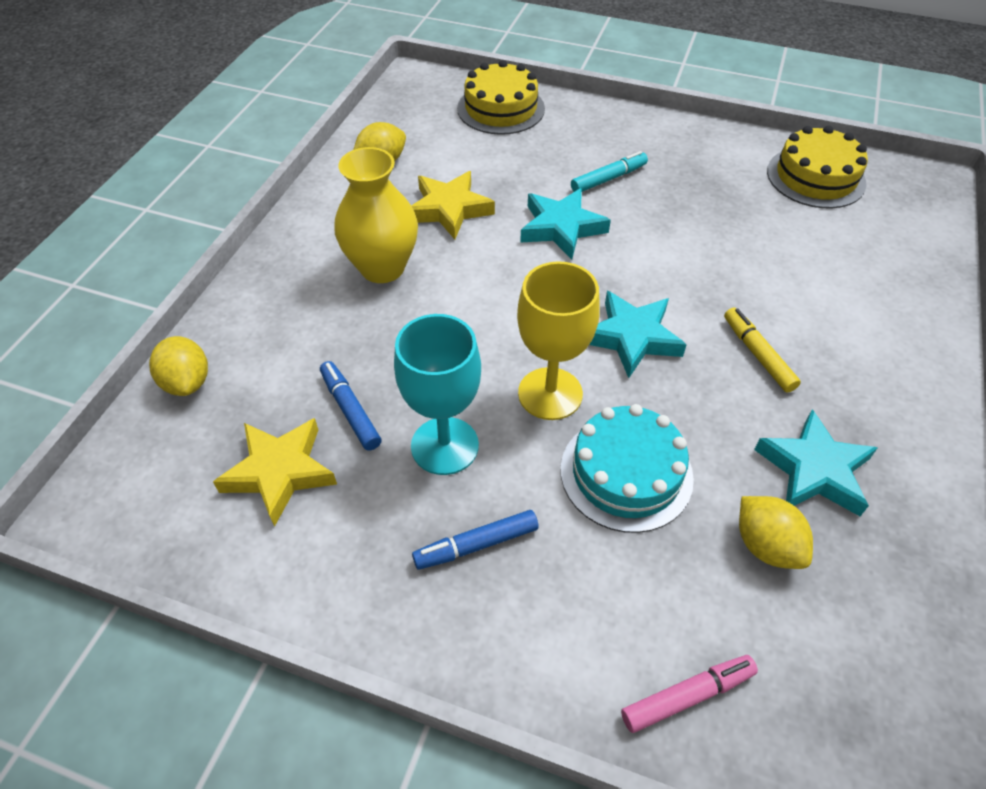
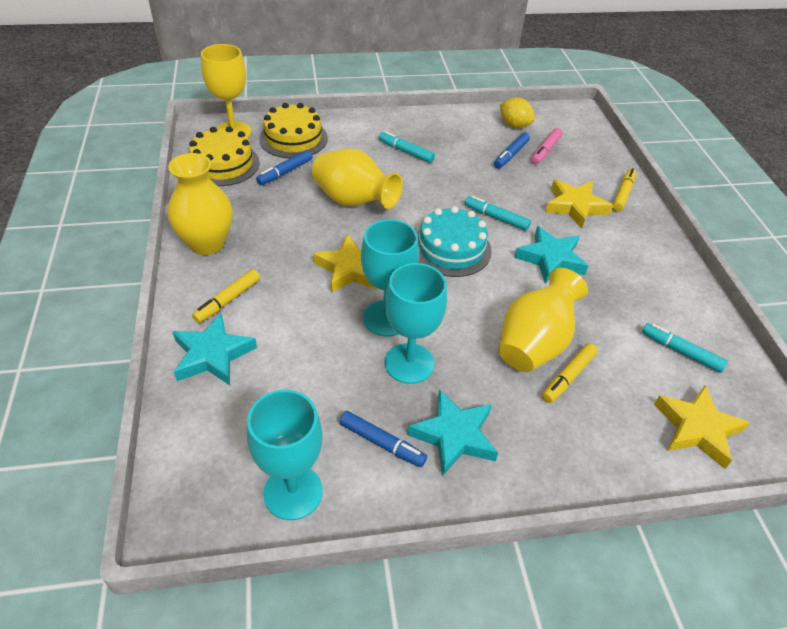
blue marker: [320,361,381,451] [412,510,539,570] = 2 -> [256,150,312,185] [339,411,427,467] [494,133,530,169] = 3
turquoise goblet: [394,314,481,475] = 1 -> [247,390,323,520] [361,219,419,336] [385,263,447,384] = 3
turquoise marker: [571,151,648,192] = 1 -> [379,131,435,163] [465,196,531,231] [642,323,728,373] = 3
yellow lemon: [149,336,208,396] [353,122,406,161] [739,496,813,569] = 3 -> [500,98,535,128] = 1
yellow marker: [724,307,801,393] = 1 -> [192,269,260,323] [542,343,598,403] [612,168,636,212] = 3
yellow star: [213,418,337,527] [411,171,495,239] = 2 -> [313,234,378,293] [545,180,613,229] [654,385,750,469] = 3
yellow vase: [334,147,418,283] = 1 -> [168,153,233,255] [312,149,403,209] [499,268,588,372] = 3

